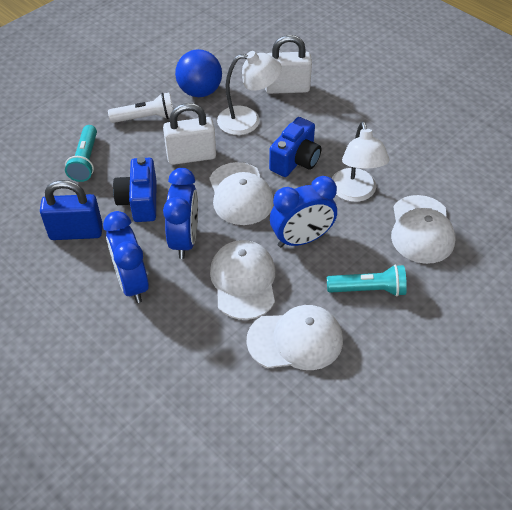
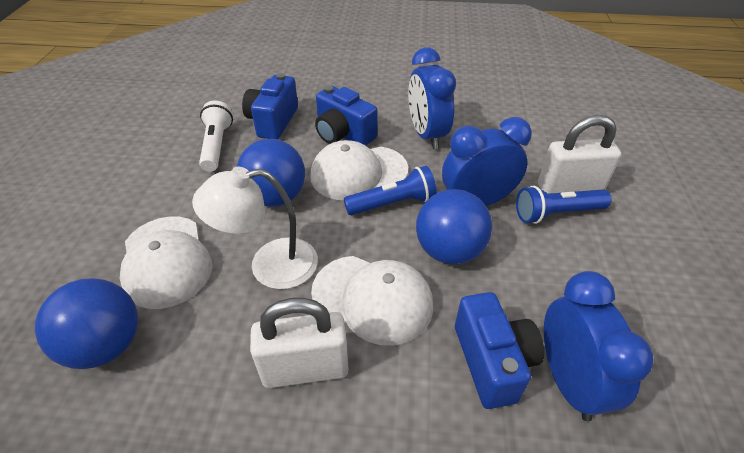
blue ball: [175,49,222,97] = 1 -> [35,278,138,369] [237,139,305,207] [416,189,492,264] = 3
blue camera: [113,157,157,222] [269,117,321,177] = 2 -> [242,73,298,139] [315,86,377,146] [455,292,544,409] = 3
blue flashlight: none = 0 -> [344,166,437,215] [516,186,612,224] = 2
blue padlock: [40,180,103,240] = 1 -> none = 0
turquoise flashlight: [65,125,97,182] [327,265,407,297] = 2 -> none = 0
white cap: [209,162,274,225] [210,240,275,320] [246,305,343,370] [391,195,455,264] = 4 -> [120,216,212,309] [311,140,408,200] [311,256,433,346] = 3
white lamp: [217,51,282,135] [332,121,389,202] = 2 -> [192,167,318,289] = 1

